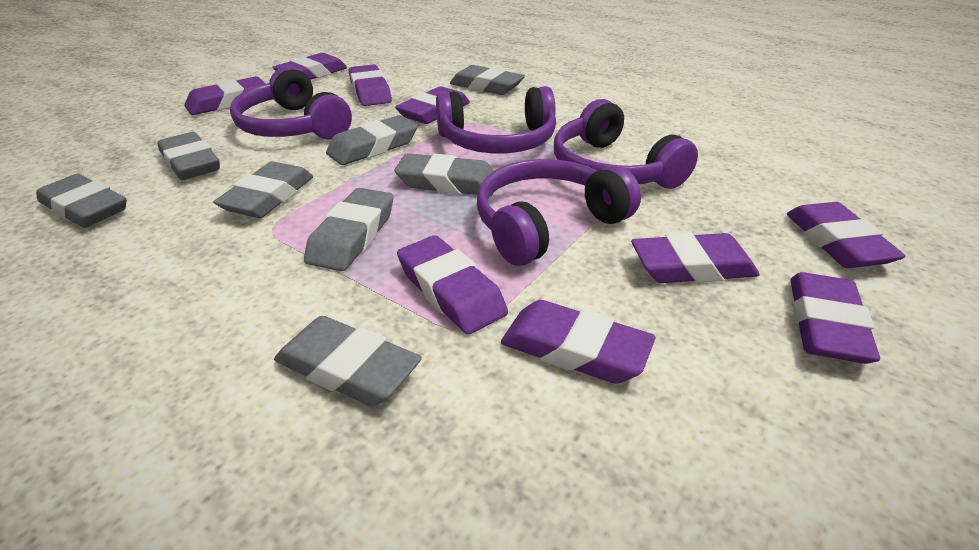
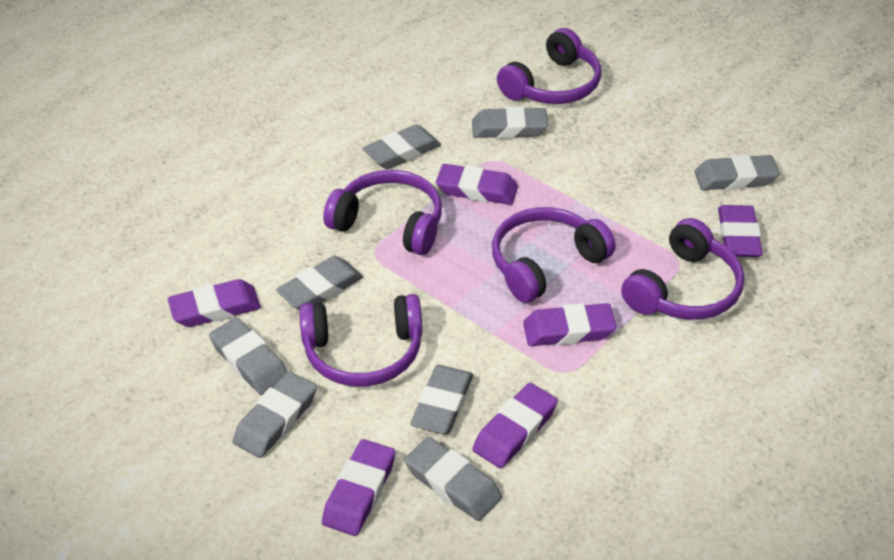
purple eraser: [184,76,266,115] [272,53,347,80] [349,64,392,106] [395,86,470,124] [397,235,508,334] [501,300,655,384] [631,232,760,283] [787,202,906,268] [790,272,880,364] = 9 -> [168,279,261,327] [322,439,395,536] [436,164,518,205] [473,383,558,468] [523,303,616,346] [718,205,763,257] = 6
purple headphones: [230,66,352,140] [436,86,556,153] [477,159,641,266] [554,99,698,189] = 4 -> [300,294,422,387] [323,170,442,255] [492,207,616,303] [497,28,601,104] [621,218,745,320] = 5

